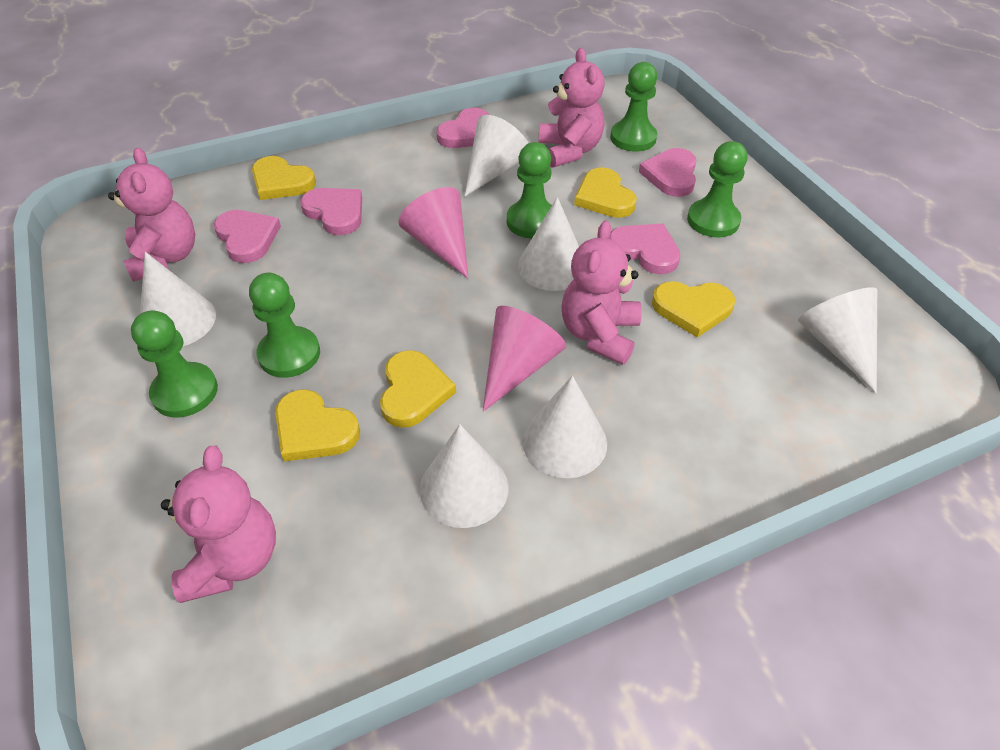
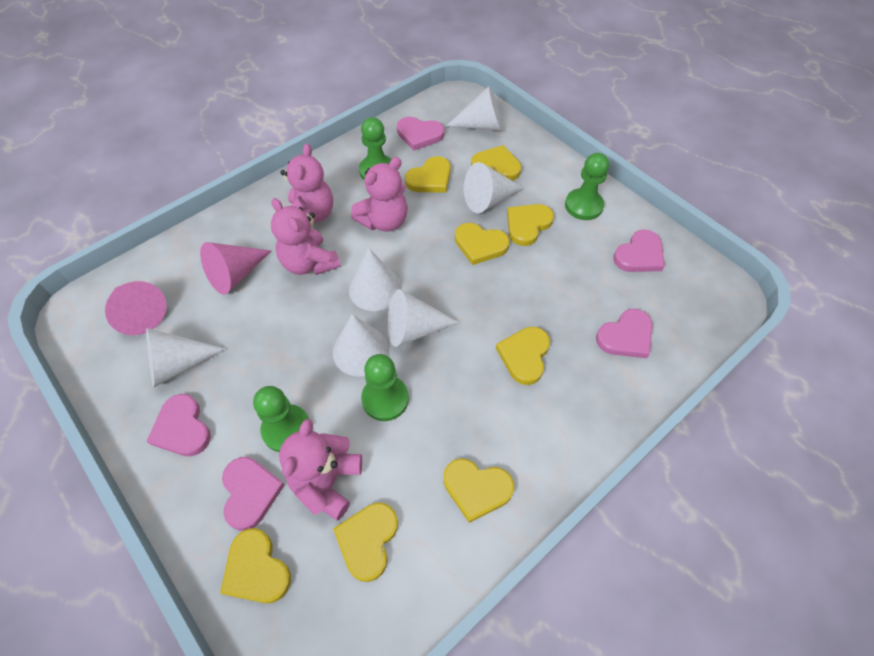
green pawn: [131,310,218,418] [249,273,320,378] [507,142,552,238] [610,62,657,151] [687,141,747,237] = 5 -> [253,386,309,452] [359,117,391,181] [361,354,409,421] [565,153,609,220] = 4
yellow heart: [252,156,316,200] [275,389,360,461] [380,350,456,428] [574,167,637,218] [652,281,735,338] = 5 -> [220,528,291,604] [333,503,398,582] [405,156,451,193] [443,459,514,523] [455,223,510,265] [471,145,521,181] [496,327,550,385] [507,204,554,246] = 8

